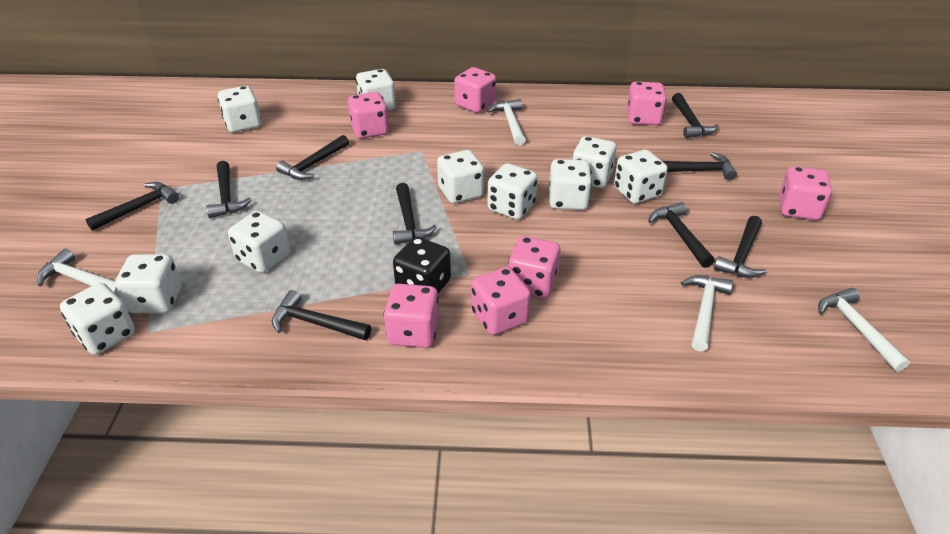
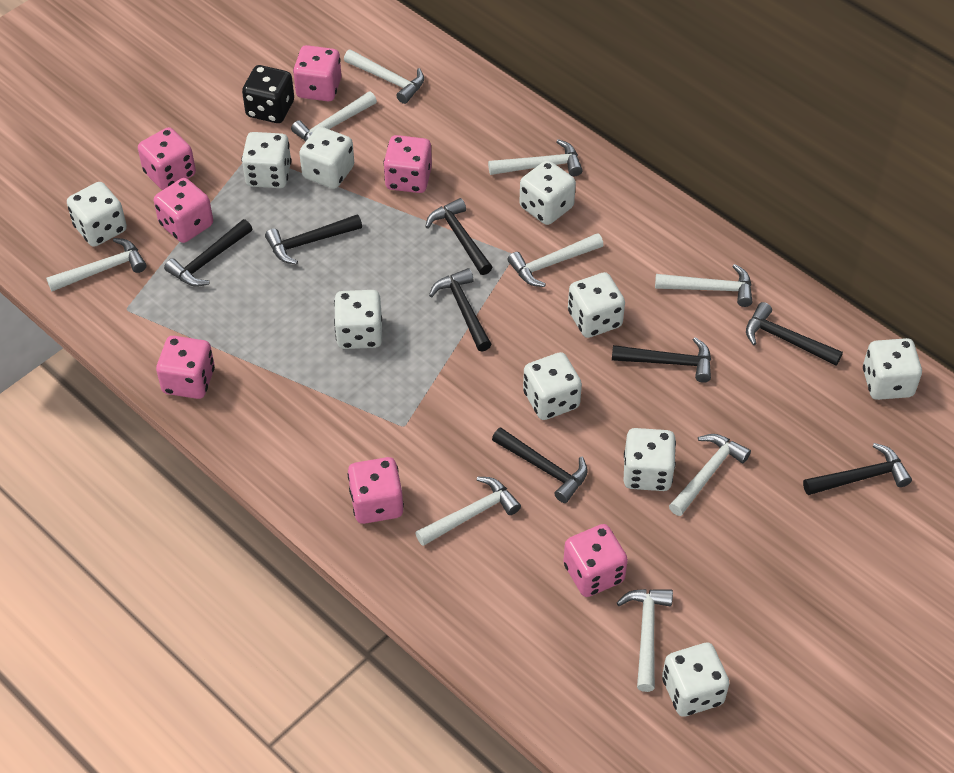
black hammer: [85,182,179,231] [206,161,252,218] [272,290,371,340] [276,135,349,180] [393,183,437,245] [648,202,715,268] [663,152,737,180] [672,93,719,138] [714,216,766,278] = 9 -> [164,219,252,287] [265,214,362,265] [425,198,492,275] [429,268,492,352] [492,427,588,503] [612,337,711,383] [746,302,843,366] [803,443,912,495] = 8
white hammer: [37,248,120,297] [487,99,526,145] [681,275,733,351] [818,288,910,372] = 4 -> [46,238,147,291] [291,92,377,142] [344,50,424,104] [415,477,521,546] [488,139,583,176] [508,233,604,287] [617,589,673,692] [655,264,752,307] [669,434,751,516] = 9

